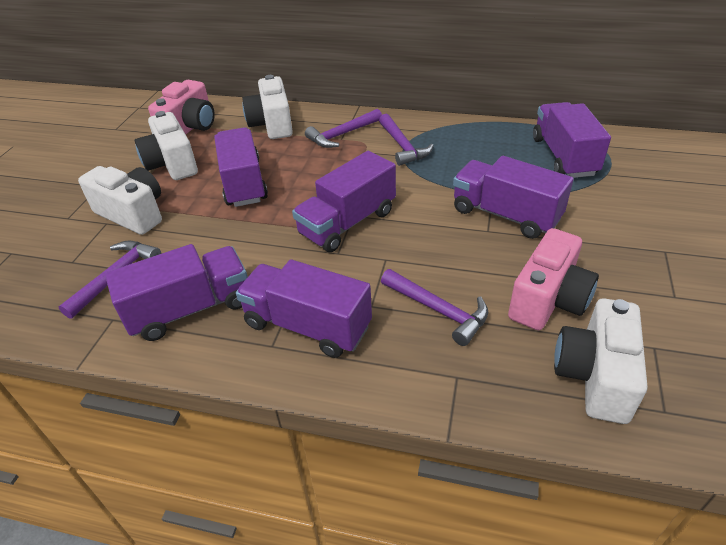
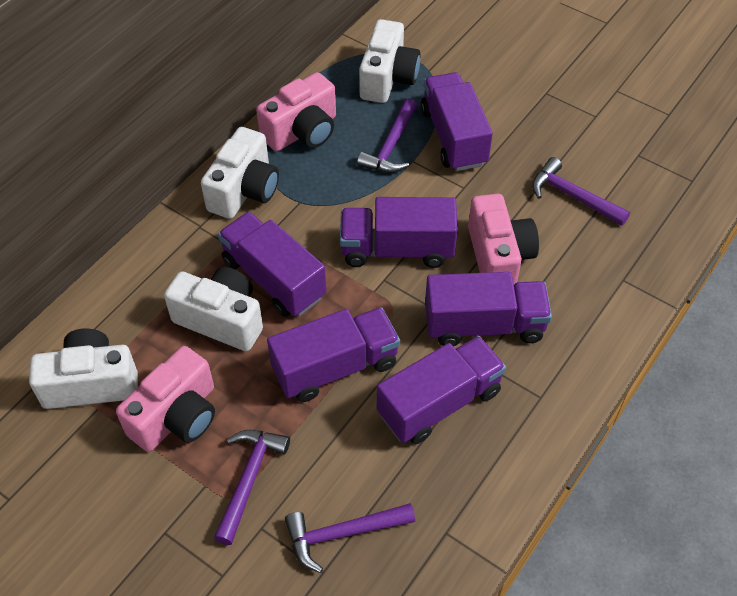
pink camera: [148,80,215,134] [508,228,599,330] = 2 -> [116,346,215,452] [256,72,336,151] [468,194,539,284] = 3

